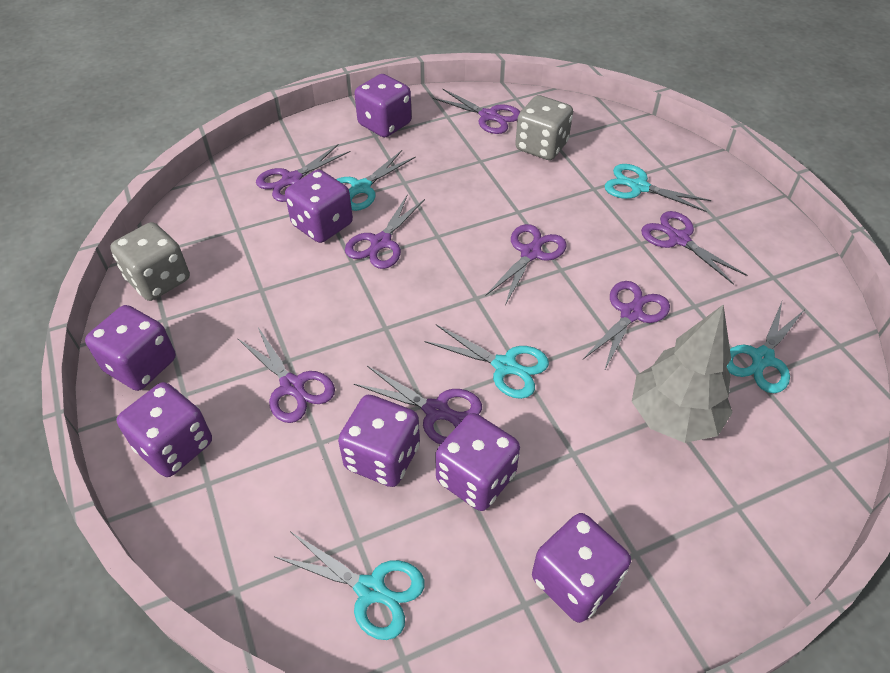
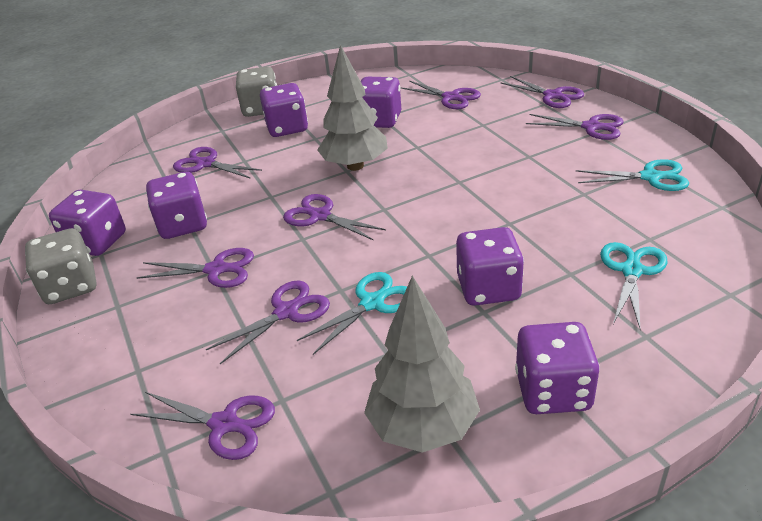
grey tree: [632,305,733,443] = 1 -> [317,45,388,171] [364,276,480,453] = 2
purple dice: [85,305,176,391] [117,382,212,477] [285,170,353,243] [338,395,420,487] [354,74,412,137] [435,413,520,511] [532,513,631,623] = 7 -> [49,190,126,256] [146,172,207,239] [260,83,308,137] [361,77,401,128] [456,227,524,306] [515,322,600,414] = 6
turquoise scissors: [274,532,425,640] [336,150,416,211] [424,325,549,399] [604,164,711,212] [727,302,804,393] = 5 -> [297,272,407,355] [576,159,689,191] [600,242,667,330] = 3

